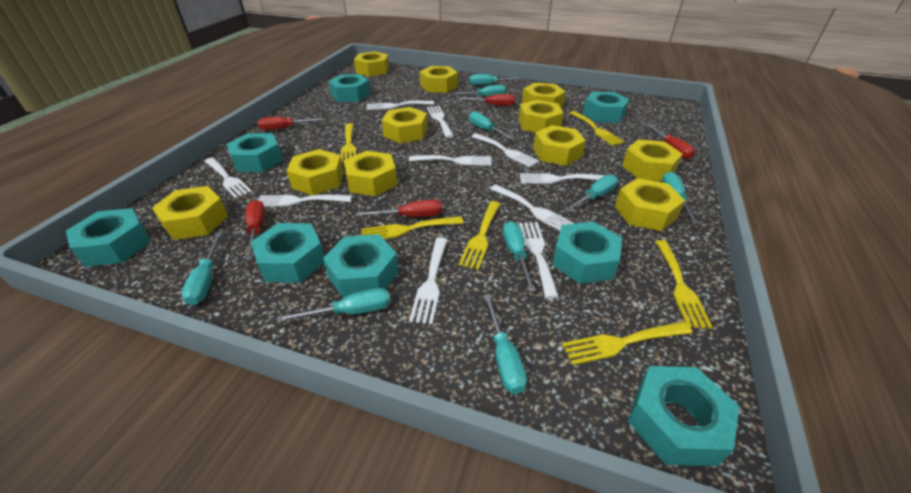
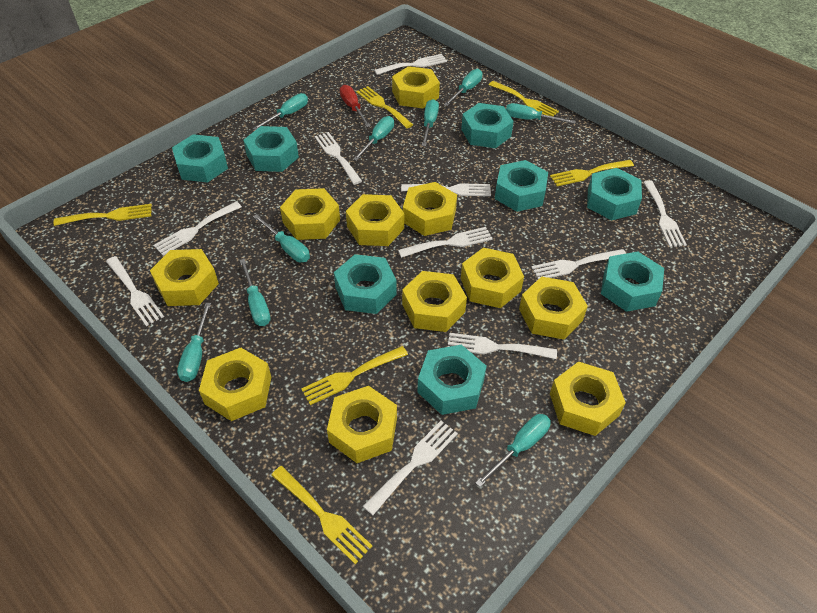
red screwdriver: [245,200,265,260] [258,117,325,130] [356,200,442,217] [457,94,515,106] [646,124,695,159] = 5 -> [340,85,371,127] = 1

